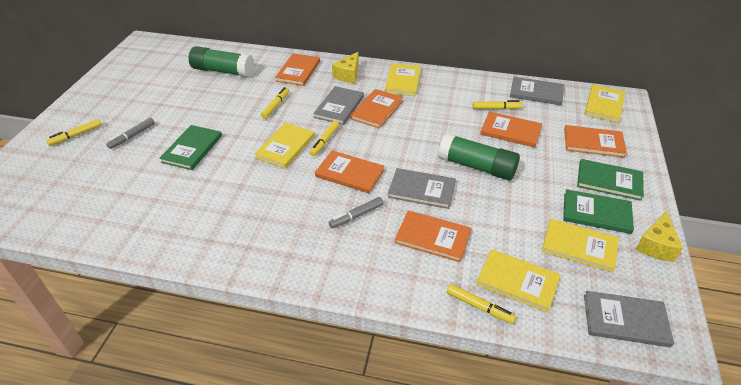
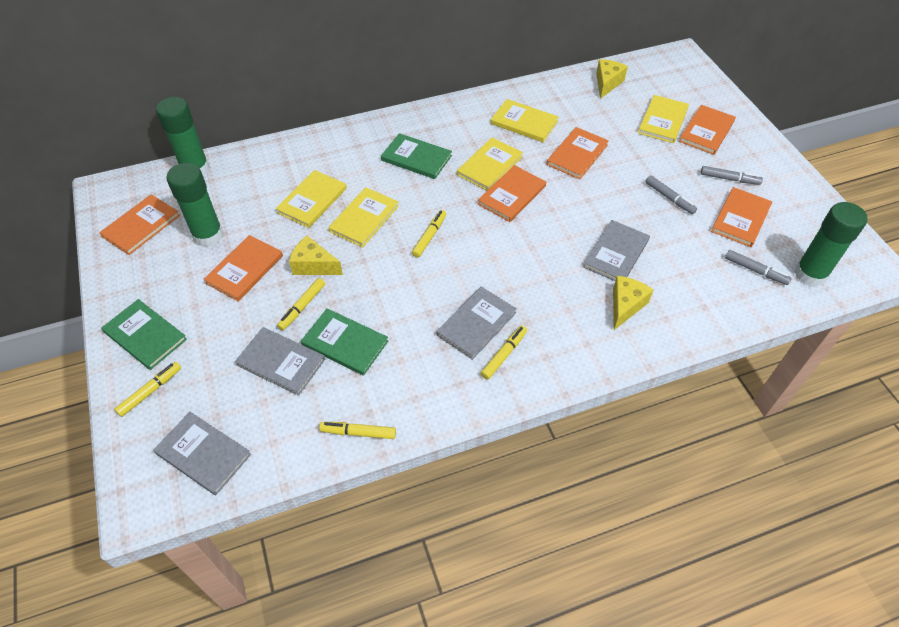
green glue stick: [189,46,254,77] [438,133,520,180] = 2 -> [156,97,210,175] [167,163,224,247] [794,202,868,287] = 3
grey marker: [106,118,155,149] [329,197,384,228] = 2 -> [645,175,697,214] [701,166,763,185] [725,250,792,285] = 3
yellow cheese: [332,52,359,83] [635,211,683,262] = 2 -> [289,236,343,275] [596,59,628,99] [613,276,653,330] = 3

